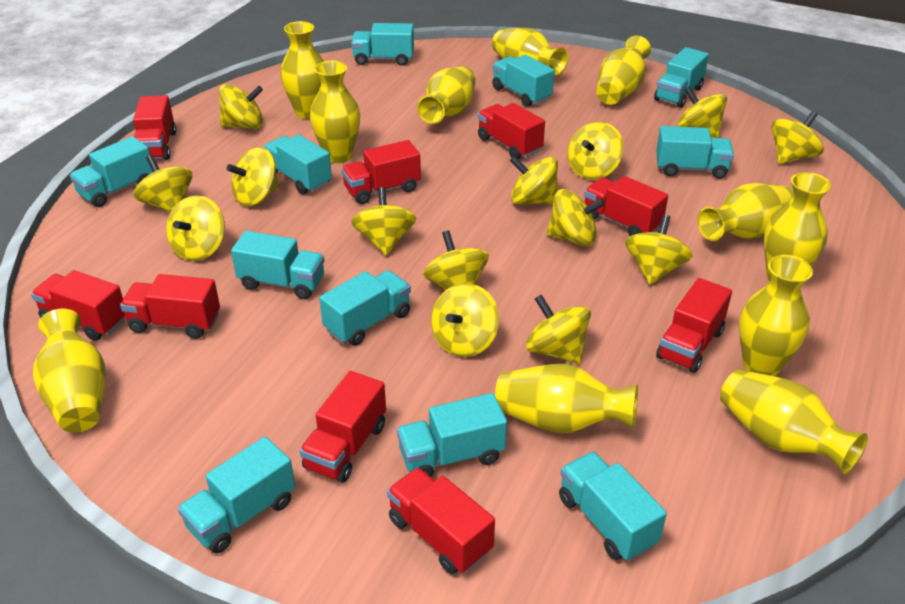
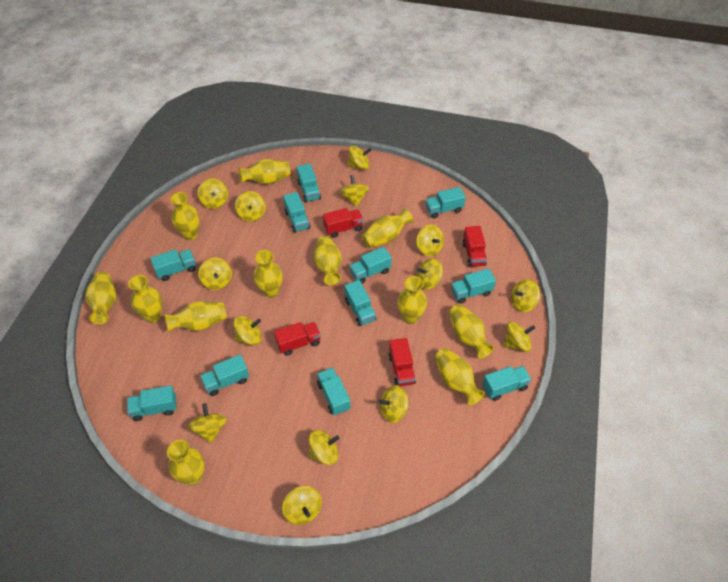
red truck: [31,270,125,341] [120,274,220,339] [133,95,176,160] [299,371,386,483] [341,140,421,204] [387,467,495,575] [478,103,545,159] [584,176,668,236] [656,278,732,373] = 9 -> [274,322,321,356] [323,208,364,238] [388,338,416,387] [462,226,487,267] = 4
yellow vase: [33,309,106,432] [280,21,324,119] [310,61,360,163] [417,66,476,124] [492,28,568,75] [495,364,638,433] [596,36,651,105] [697,183,793,241] [720,369,868,474] [739,255,813,376] [764,172,831,281] = 11 -> [85,272,116,324] [128,275,162,323] [164,301,227,332] [167,440,205,486] [170,192,200,240] [239,159,290,184] [253,250,282,298] [314,236,342,285] [362,208,414,248] [397,276,427,324] [435,348,485,405] [449,305,494,358] = 12

